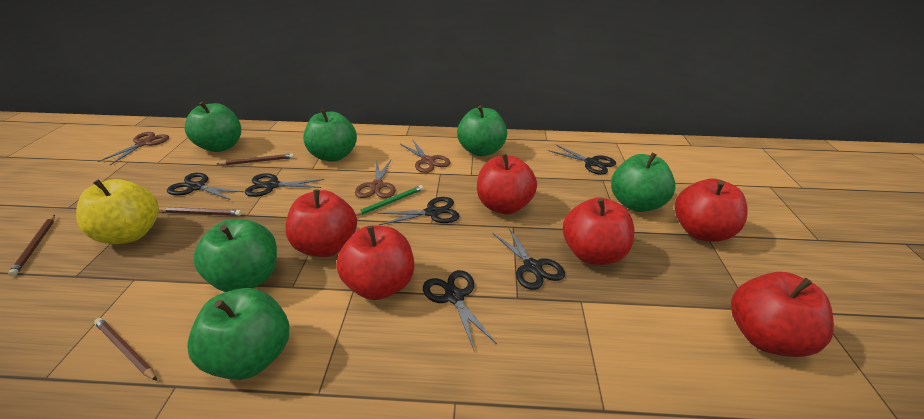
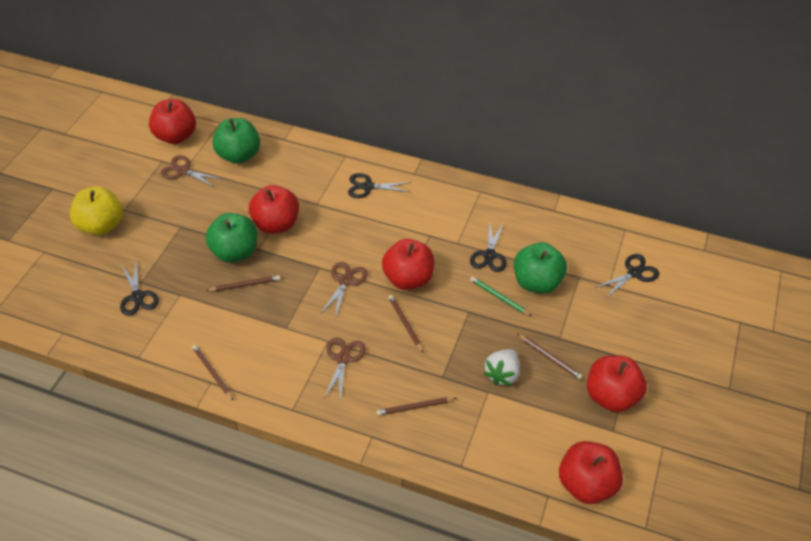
black scissors: [167,173,244,200] [245,173,324,197] [377,197,459,225] [423,270,497,350] [492,228,565,290] [548,144,616,175] = 6 -> [120,261,159,316] [348,173,411,198] [470,223,506,272] [595,254,659,297] = 4
brown pencil: [8,215,55,276] [94,318,157,381] [159,207,242,216] [217,154,294,165] = 4 -> [192,345,234,400] [206,275,280,291] [376,397,457,416] [388,295,423,352] [517,334,582,379] = 5
green apple: [185,101,241,152] [187,288,289,380] [194,219,277,292] [303,109,357,162] [457,106,507,156] [611,153,676,212] = 6 -> [205,213,257,263] [212,118,260,164] [514,242,567,294] = 3
red apple: [285,190,357,257] [336,225,414,300] [477,154,537,214] [563,197,634,265] [675,178,748,242] [731,272,834,357] = 6 -> [149,99,196,144] [249,185,299,234] [382,239,434,290] [559,441,623,504] [587,355,647,413] = 5
white strawberry: none = 0 -> [483,349,520,386] = 1

